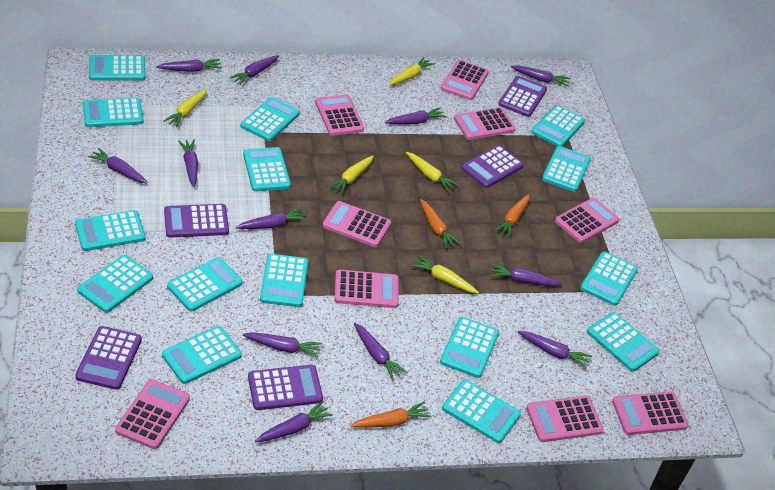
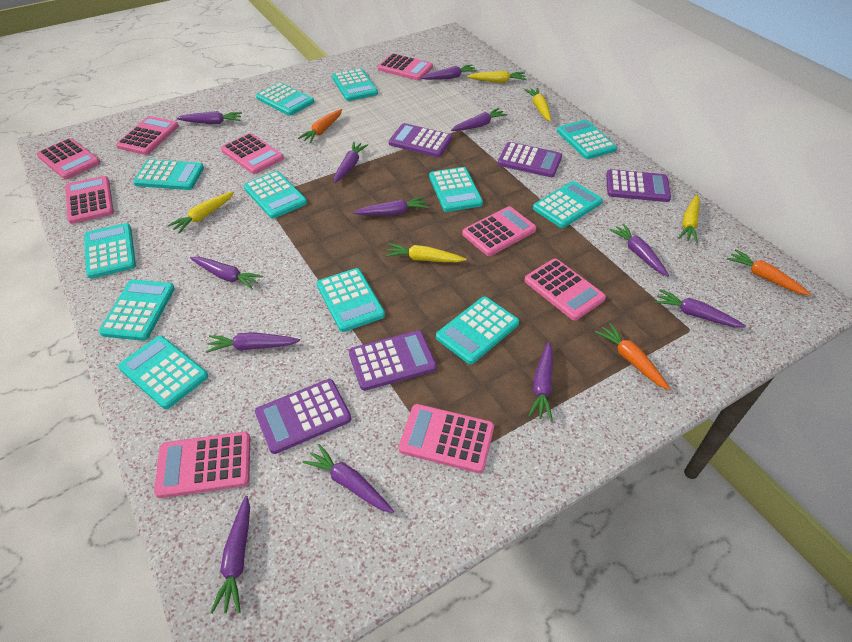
turquoise calculator: [75,210,145,251] [77,255,153,313] [83,98,143,127] [89,55,146,81] [162,326,242,384] [167,257,242,312] [241,97,300,141] [243,147,291,191] [260,254,308,307] [440,317,499,378] [442,380,521,443] [531,105,585,147] [542,146,591,192] [580,252,638,306] [587,312,659,372] = 15 -> [84,223,136,279] [99,280,175,341] [118,336,208,409] [133,159,204,190] [244,171,307,219] [256,82,314,116] [317,268,385,332] [332,68,378,101] [429,167,483,212] [436,297,519,364] [533,181,603,228] [557,120,617,159] = 12

